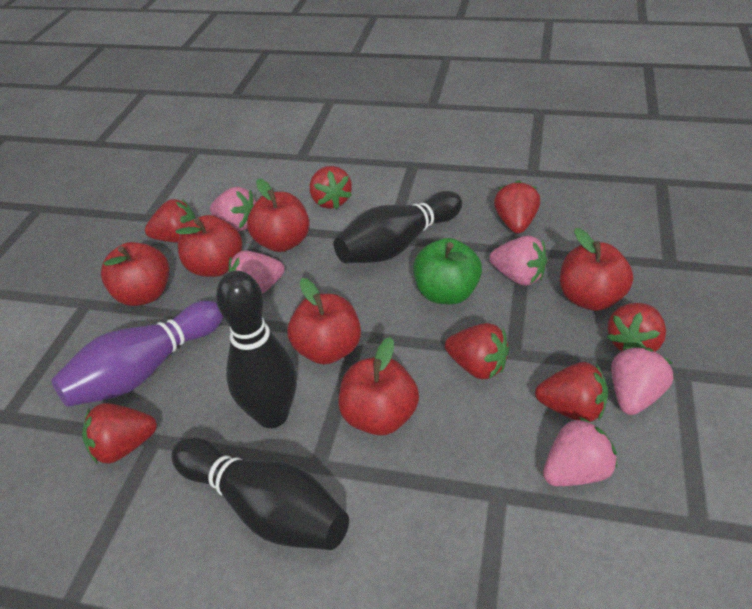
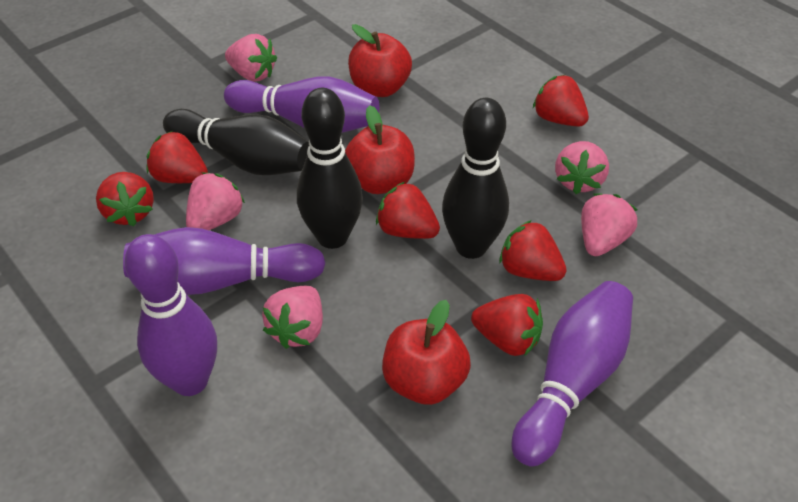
green apple: [413,238,482,304] = 1 -> none = 0
purple bowling pin: [51,301,223,407] = 1 -> [123,227,326,295] [125,234,217,396] [224,76,379,133] [511,281,633,467] = 4
red apple: [101,242,169,306] [176,215,242,277] [247,178,310,252] [288,278,361,364] [338,337,419,436] [560,228,633,311] = 6 -> [345,105,415,194] [348,24,412,97] [382,300,471,405] = 3
red strawberry: [82,403,157,464] [145,199,195,243] [310,166,352,209] [445,323,509,379] [494,180,540,233] [535,362,608,422] [607,303,666,352] = 7 -> [96,172,154,227] [146,131,208,183] [376,182,440,239] [471,294,543,356] [499,220,567,281] [533,75,589,127] = 6

